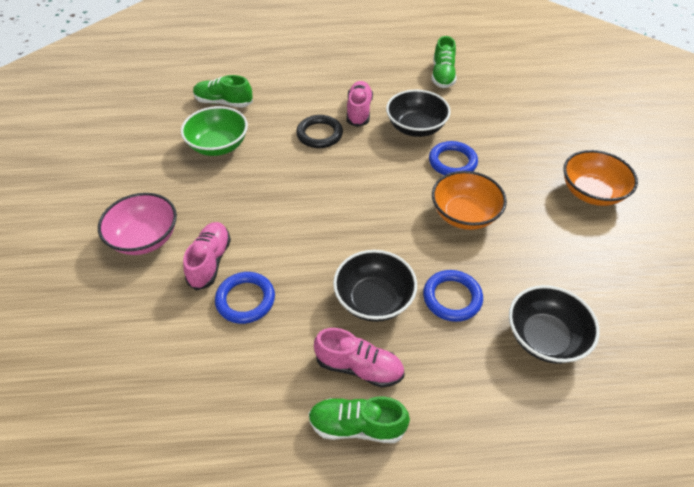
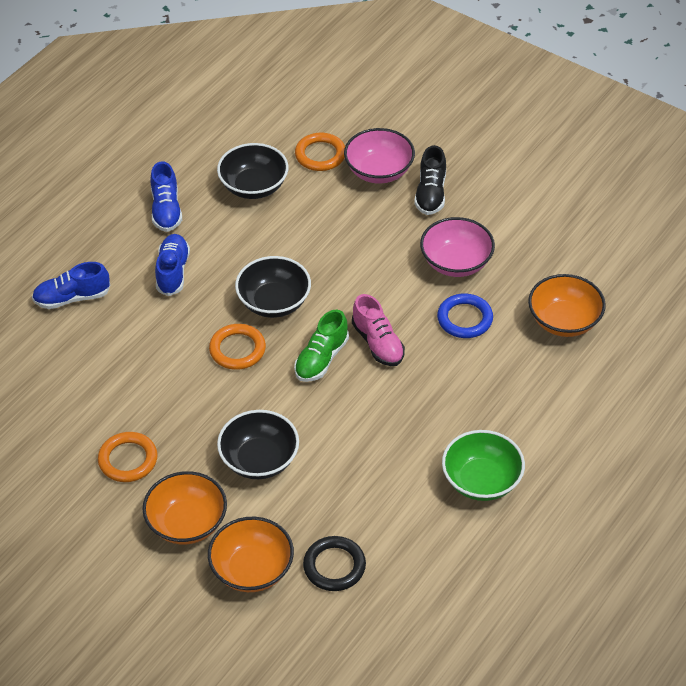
black shoe: none = 0 -> [414,145,446,215] = 1
blue ring: [215,272,275,324] [423,270,483,322] [429,141,478,175] = 3 -> [437,294,493,338] = 1
blue shoe: none = 0 -> [32,262,110,309] [150,161,182,232] [155,234,190,296] = 3
green shoe: [193,75,253,108] [308,397,410,443] [432,36,457,88] = 3 -> [294,309,349,382] = 1
orange bowl: [432,171,507,230] [563,150,638,206] = 2 -> [142,471,227,544] [208,517,294,592] [528,274,606,337] = 3
orange ring: none = 0 -> [98,432,157,482] [209,324,266,370] [295,133,345,171] = 3
pink bowl: [98,193,177,255] = 1 -> [344,128,415,183] [420,217,495,277] = 2
pink shoe: [183,222,231,291] [314,328,405,388] [347,81,373,127] = 3 -> [352,294,405,366] = 1

